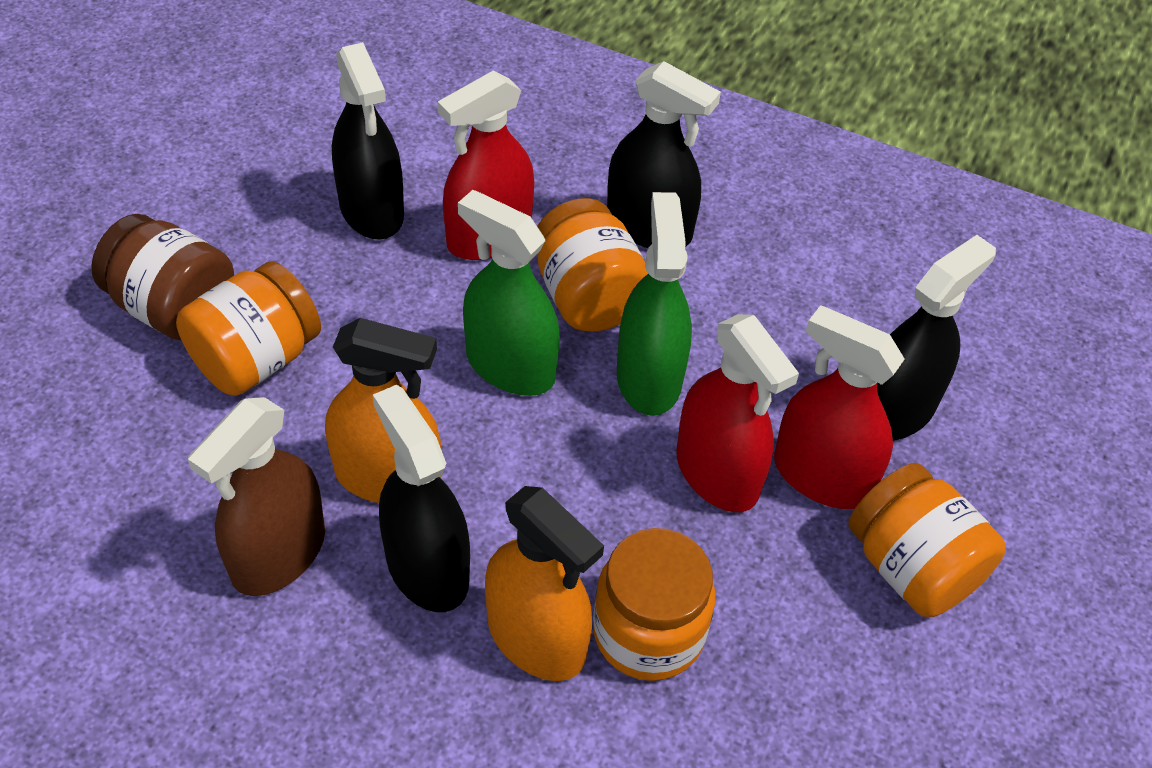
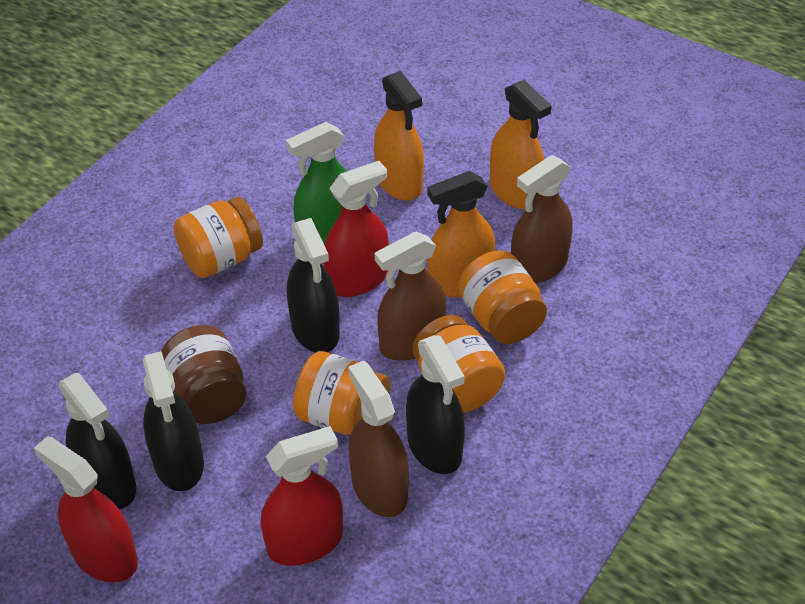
brown spray bottle: [188,397,325,596] = 1 -> [348,361,409,517] [375,232,446,361] [511,155,573,284] = 3
green spray bottle: [458,190,560,396] [617,192,692,416] = 2 -> [286,122,347,245] = 1
orange spray bottle: [325,318,441,503] [485,486,604,681] = 2 -> [374,71,424,201] [427,171,495,297] [490,80,552,210] = 3

